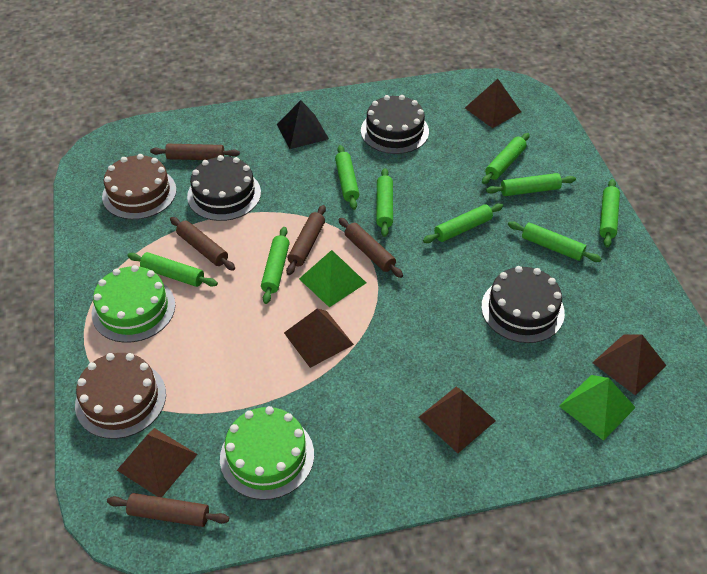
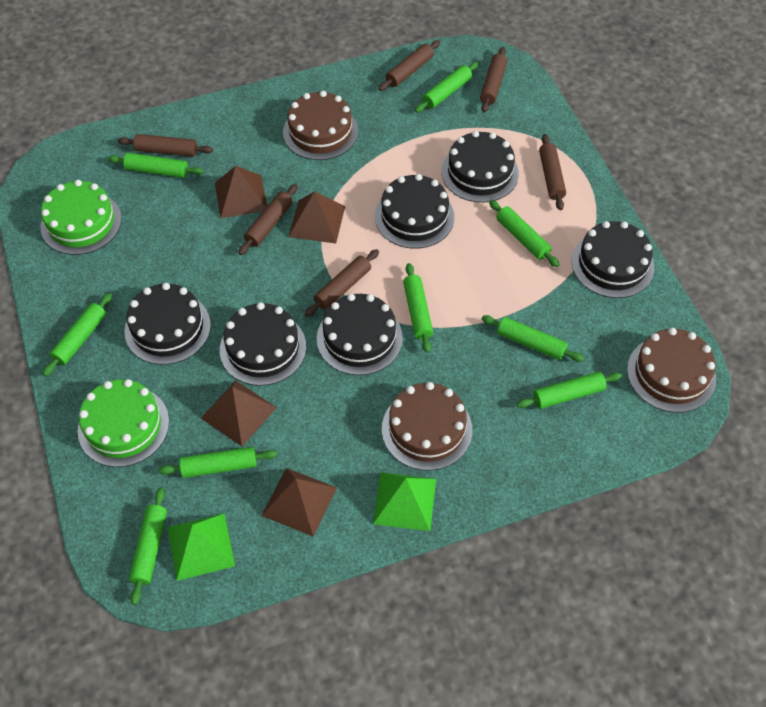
black cake: [187,155,261,221] [361,95,429,154] [481,266,565,343] = 3 -> [124,283,211,365] [220,302,306,386] [317,294,403,375] [375,174,454,248] [441,131,519,203] [571,221,654,298] = 6
black pyramid: [277,100,329,149] = 1 -> none = 0
brown cake: [75,353,166,439] [102,154,177,220] = 2 -> [283,91,358,160] [382,382,472,471] [627,328,716,413] = 3
brown pyramid: [117,428,198,497] [284,309,354,368] [419,387,496,453] [465,79,521,128] [592,334,667,395] = 5 -> [201,381,277,446] [215,166,267,218] [261,468,337,537] [289,191,345,244] = 4
brown rolling pin: [107,493,229,527] [150,144,240,160] [170,217,235,271] [286,205,326,275] [338,218,403,278] = 5 -> [118,134,213,157] [238,184,297,255] [305,249,379,317] [378,40,440,91] [480,47,507,112] [539,134,566,210] = 6

